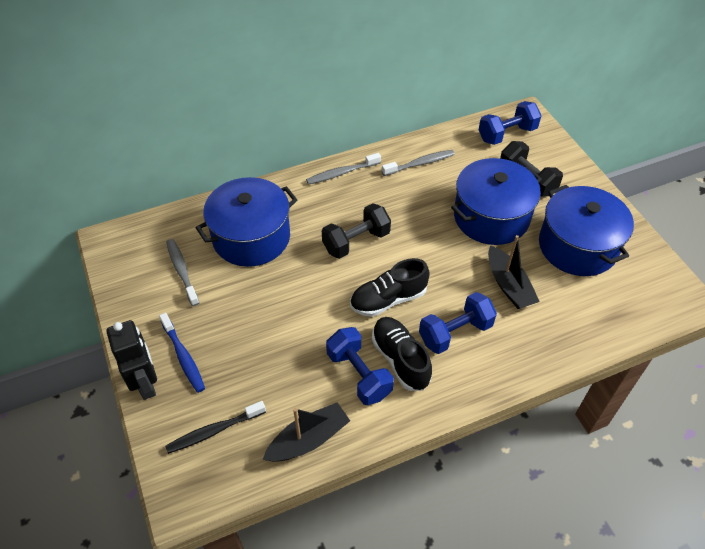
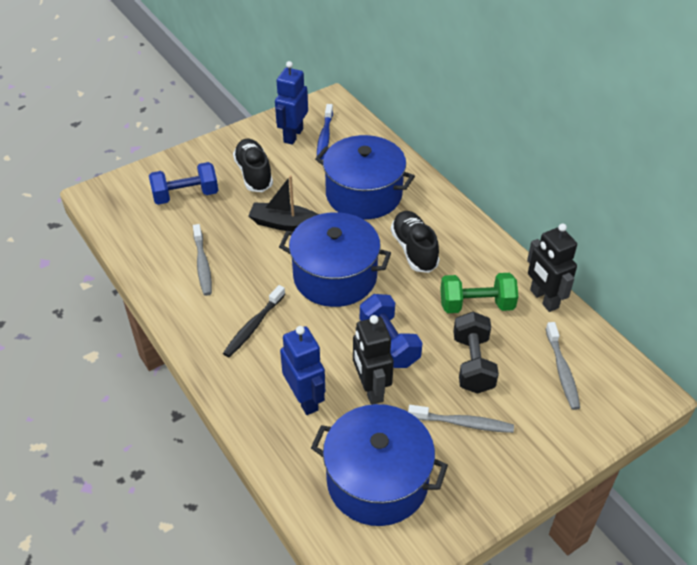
black boat: [263,402,350,461] [488,235,540,309] = 2 -> [248,175,319,232] = 1
black dumbbell: [322,203,391,259] [500,141,563,197] = 2 -> [453,312,499,394] = 1
black robot: [106,320,157,400] = 1 -> [353,315,394,405] [527,224,577,312] = 2
blue dumbbell: [326,327,394,405] [419,292,497,354] [479,101,541,145] = 3 -> [149,162,218,205] [360,294,423,368] = 2
blue robot: none = 0 -> [275,61,308,145] [280,326,325,415] = 2
green dumbbell: none = 0 -> [440,273,518,313] = 1

